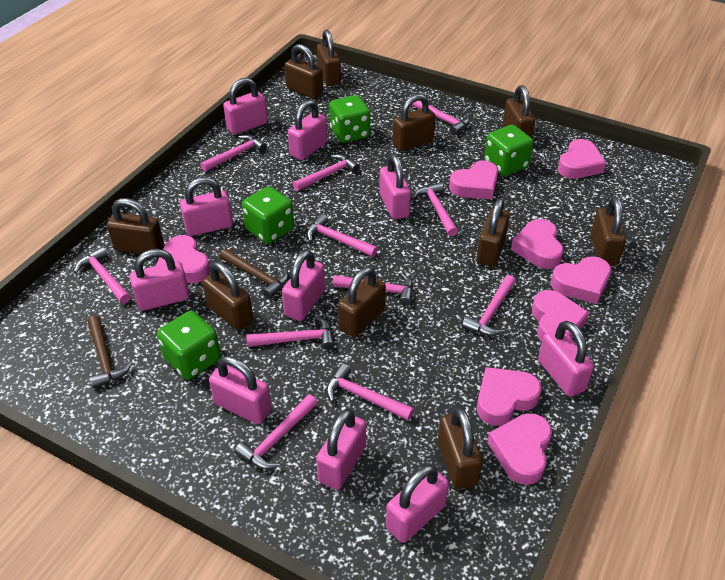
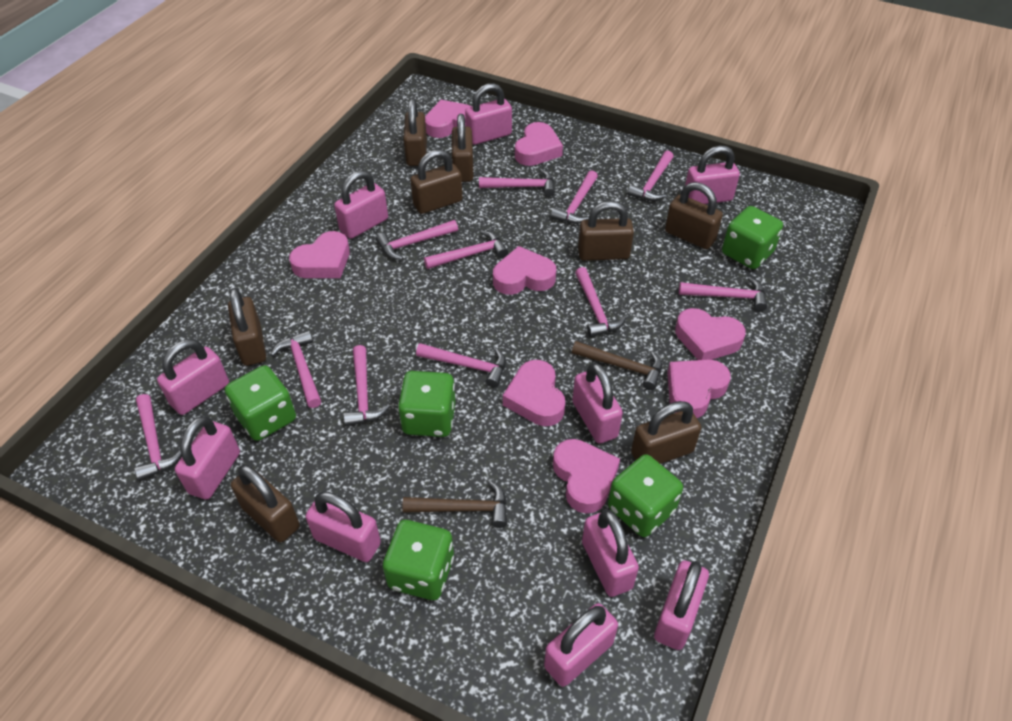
brown padlock: [107,198,164,254] [202,262,253,330] [285,44,323,99] [317,30,341,86] [338,267,386,337] [393,94,436,151] [438,407,483,489] [477,198,510,267] [503,85,535,138] [591,197,626,265] = 10 -> [228,288,266,366] [231,465,300,542] [403,99,427,166] [410,150,462,214] [452,114,474,182] [578,201,634,261] [631,401,701,464] [665,182,723,249] = 8
green dice: [157,311,221,380] [242,186,294,244] [329,95,370,143] [484,125,533,176] = 4 -> [225,365,296,441] [383,520,454,600] [398,371,455,437] [608,454,683,537] [722,206,783,269] = 5

